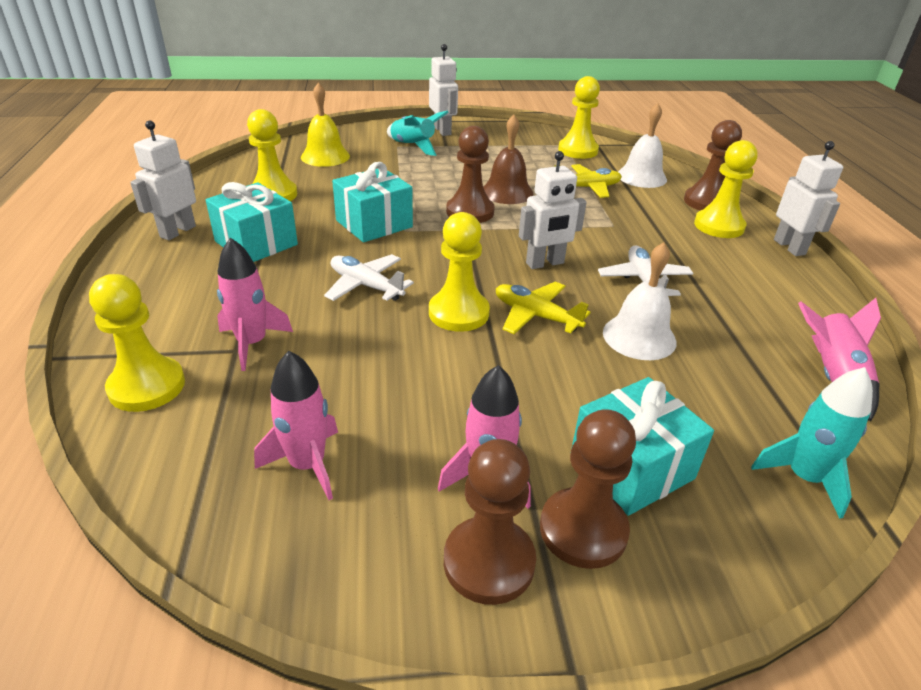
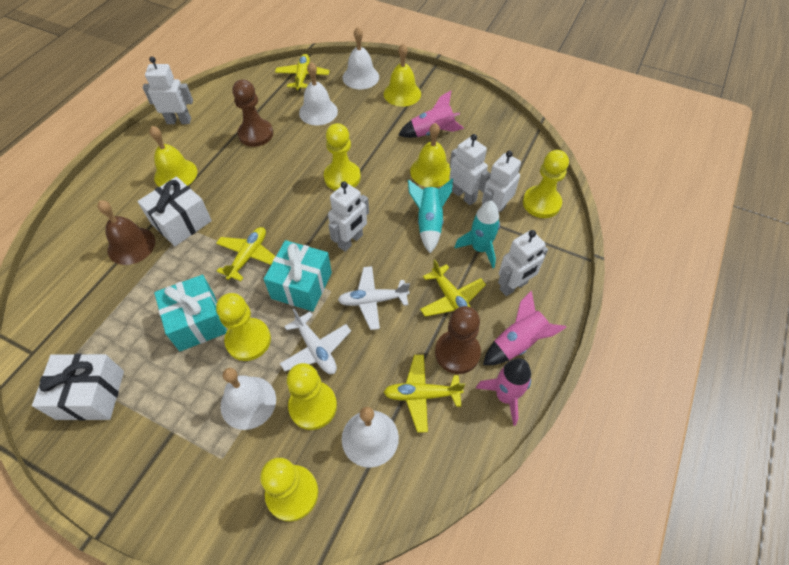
brown pawn: [444,439,536,605] [446,126,495,223] [540,409,636,569] [684,120,742,211] = 4 -> [232,79,273,147] [435,306,481,374] = 2
pink rocket: [217,237,293,371] [254,351,338,500] [438,365,531,509] [798,298,881,421] = 4 -> [398,91,464,138] [476,358,531,426] [483,290,567,365] = 3
turquoise gift: [206,182,298,262] [332,162,413,242] [571,377,714,516] = 3 -> [154,275,227,351] [264,240,332,311] = 2
white bell: [603,242,677,360] [618,103,667,188] = 2 -> [221,368,276,430] [299,62,338,126] [342,407,399,468] [343,27,379,89] = 4
white gift: none = 0 -> [32,354,124,421] [137,176,212,246] = 2
white robot: [130,120,196,240] [429,44,458,136] [519,151,587,269] [774,141,843,256] = 4 -> [143,57,193,124] [328,181,369,252] [449,134,491,205] [482,151,521,212] [498,230,548,296] = 5
yellow bell: [301,83,350,167] = 1 -> [149,126,197,187] [384,43,421,107] [410,123,451,187] = 3
yellow plane: [496,282,590,334] [554,164,622,198] = 2 -> [216,227,275,281] [275,54,329,91] [384,355,465,432] [420,260,486,317] = 4

